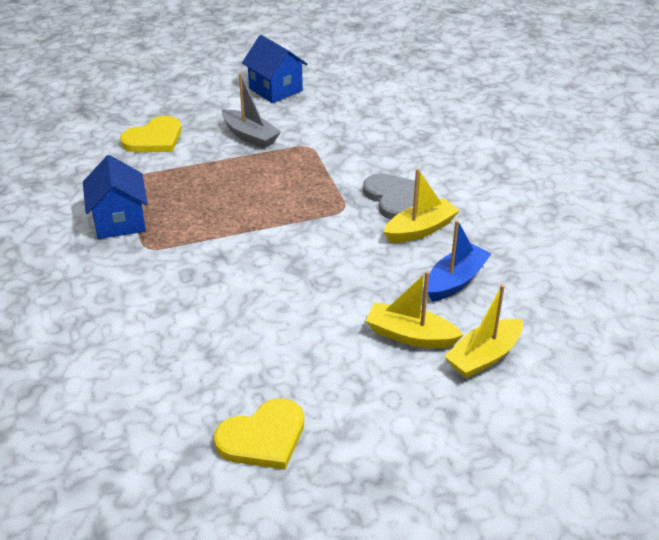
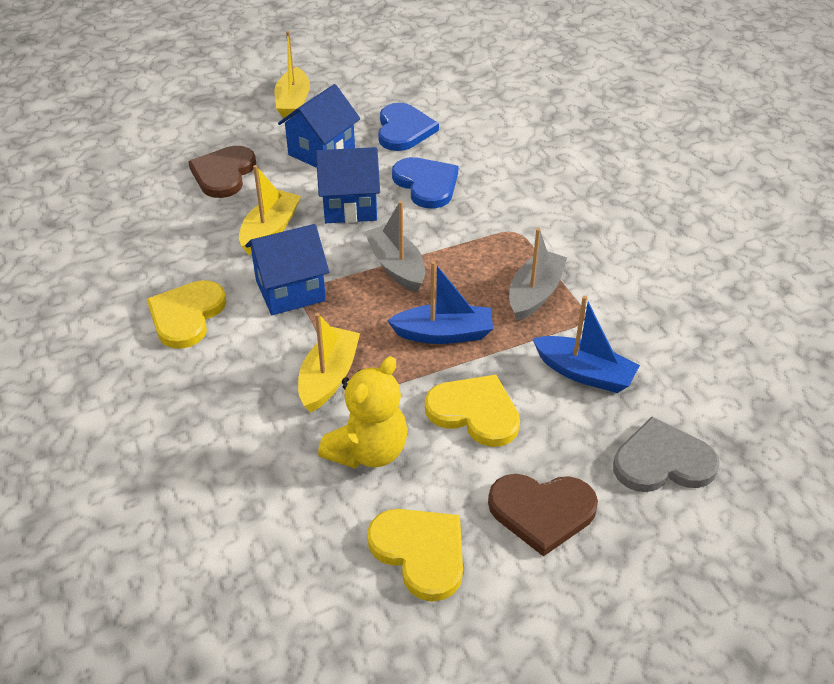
blue boat: [427,220,492,301] = 1 -> [387,261,493,344] [532,296,640,393] = 2
blue heart: none = 0 -> [378,103,439,151] [392,157,459,209] = 2
blue house: [83,155,148,239] [242,35,308,103] = 2 -> [245,224,329,315] [278,84,360,168] [316,147,380,223] = 3
brown heart: none = 0 -> [188,146,256,198] [488,474,598,557] = 2
grey boat: [222,73,281,149] = 1 -> [364,201,425,292] [509,228,567,321] = 2
yellow heart: [120,116,182,152] [214,398,304,470] = 2 -> [147,280,226,349] [367,509,463,602] [425,375,520,447] = 3
yellow teddy bear: none = 0 -> [318,356,407,468] = 1

